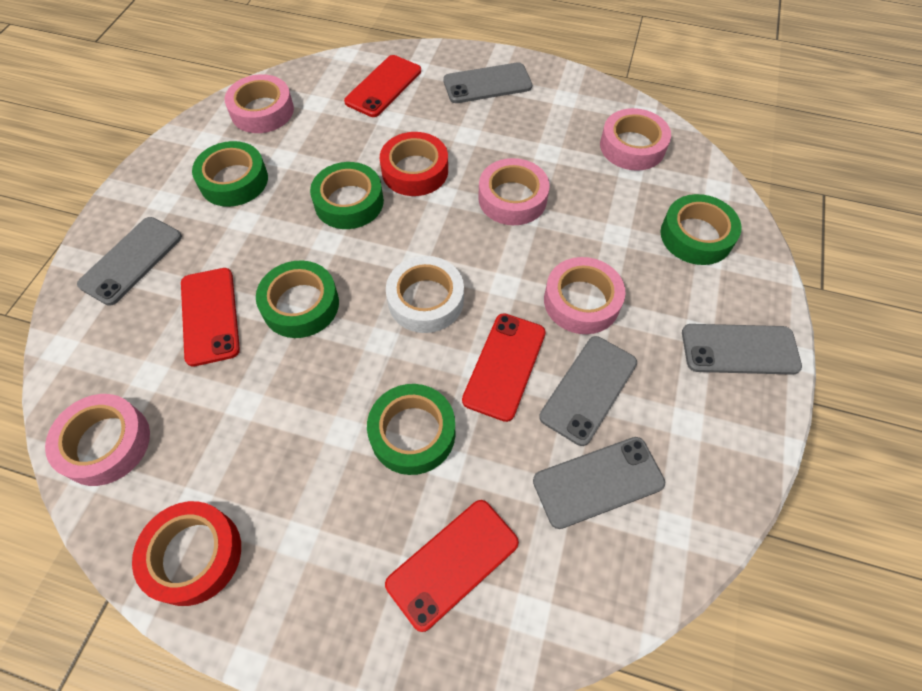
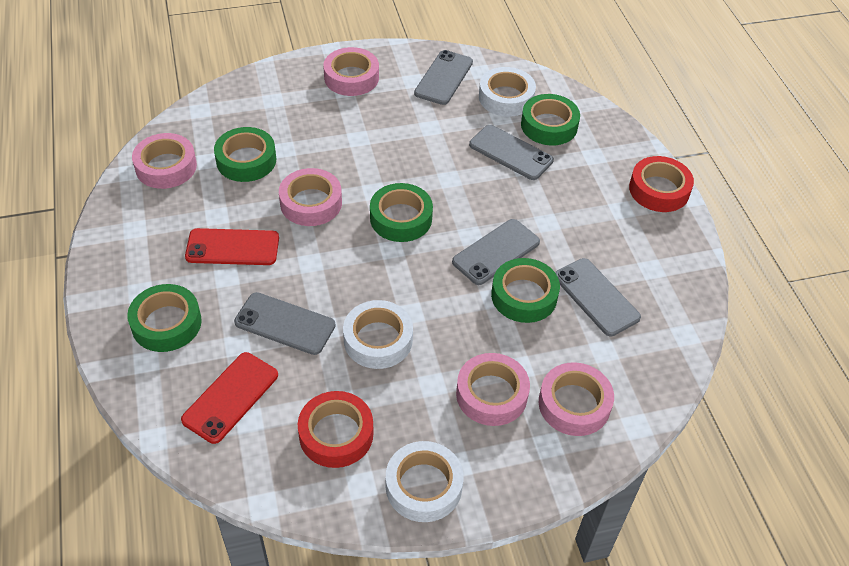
red phone: [181,268,240,367] [344,55,421,117] [385,500,519,632] [462,313,546,422] = 4 -> [181,352,278,444] [185,228,279,265] = 2
white tape: [386,256,464,333] = 1 -> [343,300,413,369] [386,441,464,522] [479,67,536,117] = 3

